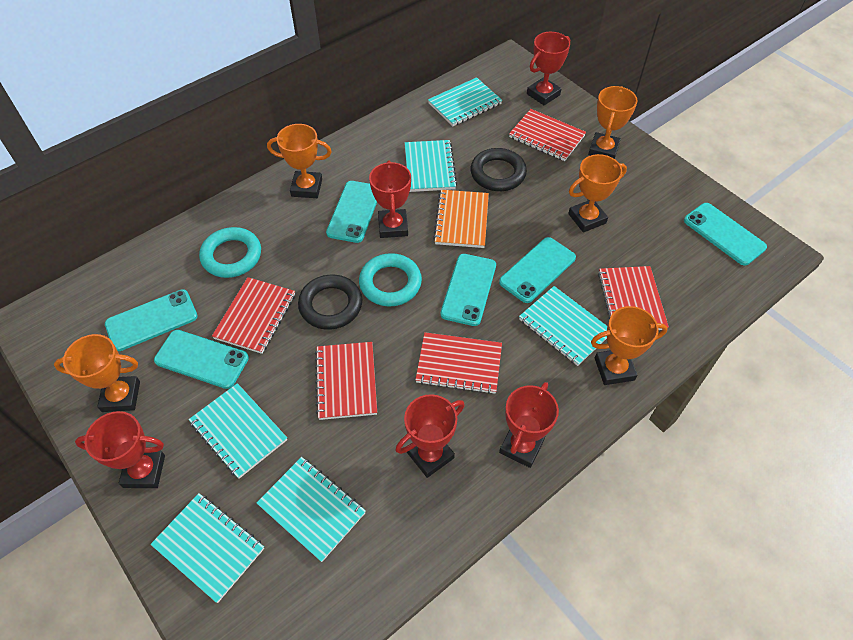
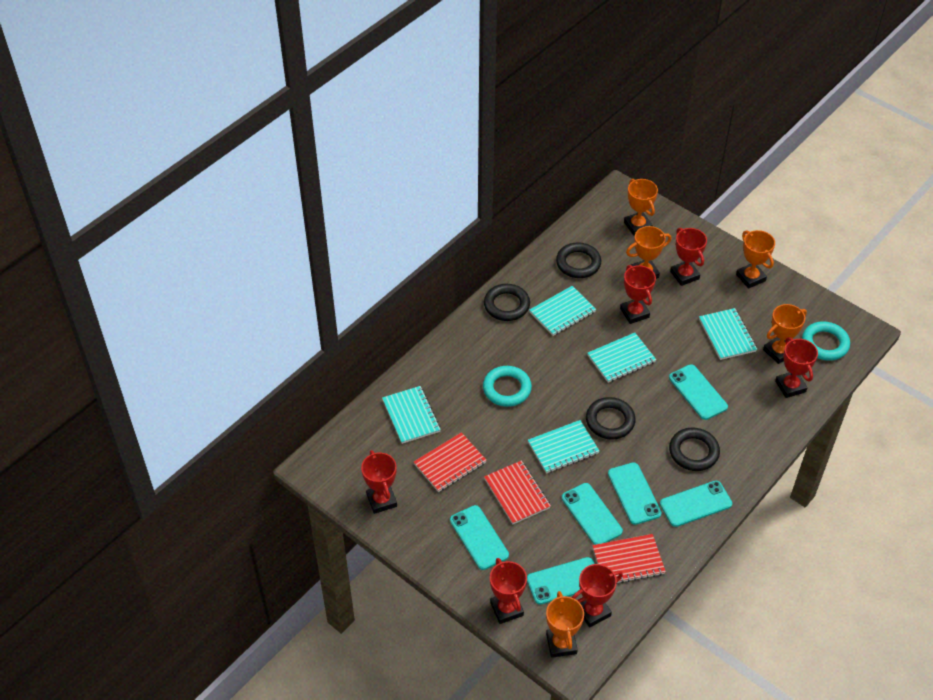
black ring: [298,275,362,330] [471,148,527,191] = 2 -> [484,284,530,321] [556,242,601,278] [586,397,636,440] [669,428,720,471] = 4
orange notebook: [433,190,489,248] = 1 -> none = 0
red notebook: [212,277,295,354] [315,342,377,420] [415,332,502,394] [509,109,586,161] [598,266,669,330] = 5 -> [414,432,487,492] [484,460,551,524] [592,534,666,583] = 3
red trophy: [75,411,165,488] [369,161,411,238] [396,394,465,478] [499,382,559,468] [527,32,570,106] = 5 -> [361,450,397,514] [490,558,527,624] [572,564,623,627] [620,265,656,324] [670,228,707,286] [775,337,818,398] = 6
turquoise notebook: [150,493,264,603] [188,383,287,479] [257,457,366,562] [405,140,457,192] [428,77,502,126] [519,286,607,366] = 6 -> [382,386,441,444] [528,420,599,474] [530,286,596,336] [588,333,656,383] [699,308,757,360] = 5

